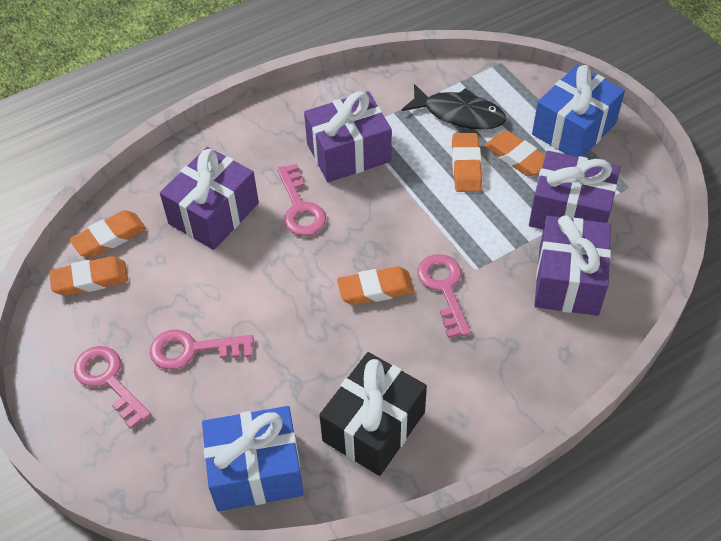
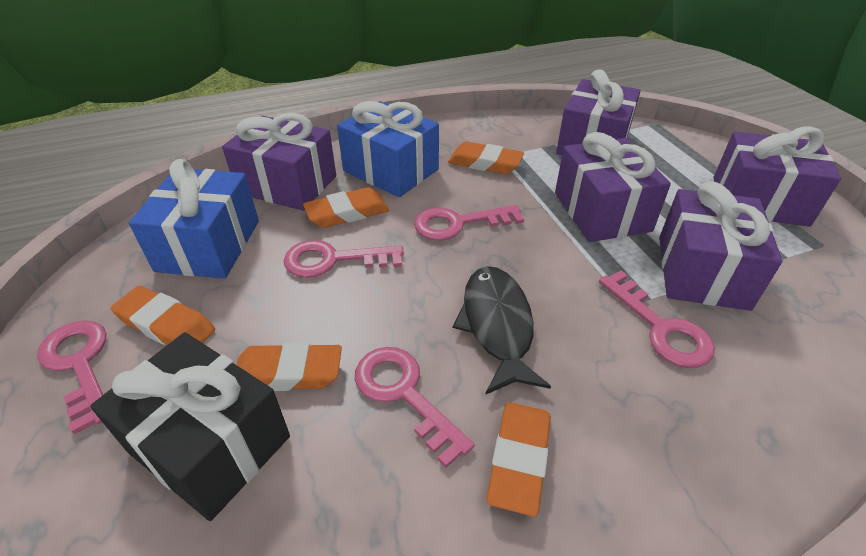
pink key: [74,346,151,429] [150,329,254,370] [277,163,326,236] [417,254,471,338] = 4 -> [37,320,107,434] [284,240,404,278] [355,347,475,468] [414,205,524,241] [599,270,715,368] = 5
purple gift: [160,147,259,250] [304,91,392,182] [529,151,620,230] [534,215,611,316] = 4 -> [222,113,336,211] [555,132,671,242] [556,69,641,155] [659,182,783,311] [713,126,841,227] = 5

